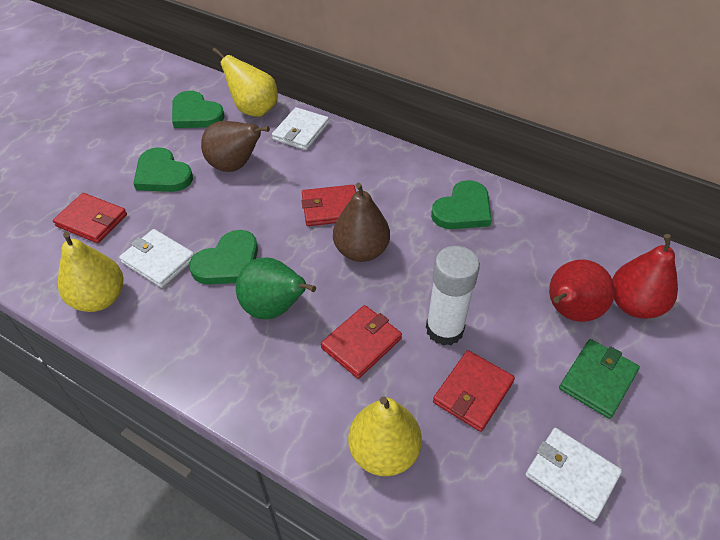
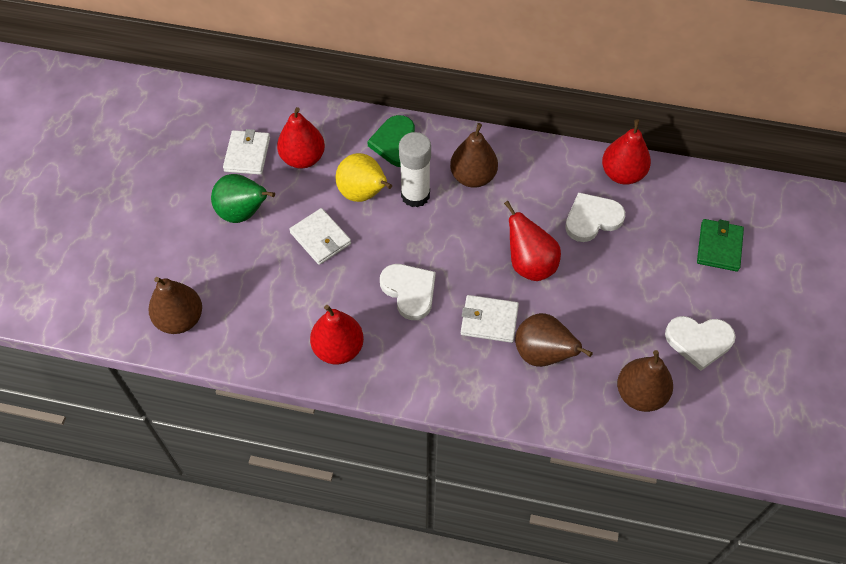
brown pear: [201,121,270,172] [333,183,390,262] = 2 -> [149,277,202,334] [450,123,498,188] [515,313,593,367] [617,350,673,412] = 4
green heart: [133,147,193,192] [172,91,225,128] [189,230,258,284] [431,180,492,229] = 4 -> [367,115,415,167] = 1
red pear: [549,260,615,322] [612,234,678,319] = 2 -> [277,107,325,168] [310,305,364,364] [504,201,561,281] [602,119,651,185] = 4
red wallet: [53,193,127,243] [301,185,356,226] [321,305,402,379] [433,350,515,432] = 4 -> none = 0
white heart: none = 0 -> [380,264,436,320] [565,192,625,242] [665,316,736,371] = 3
yellow pear: [58,232,124,312] [212,48,278,117] [348,396,422,476] = 3 -> [336,153,392,202] = 1

